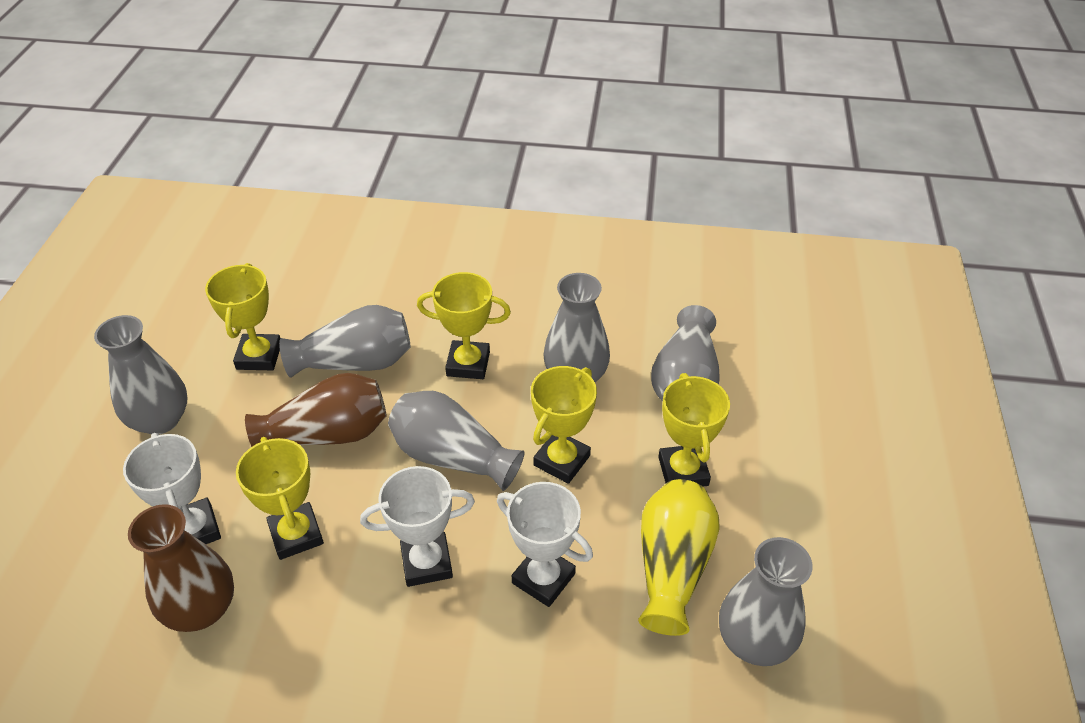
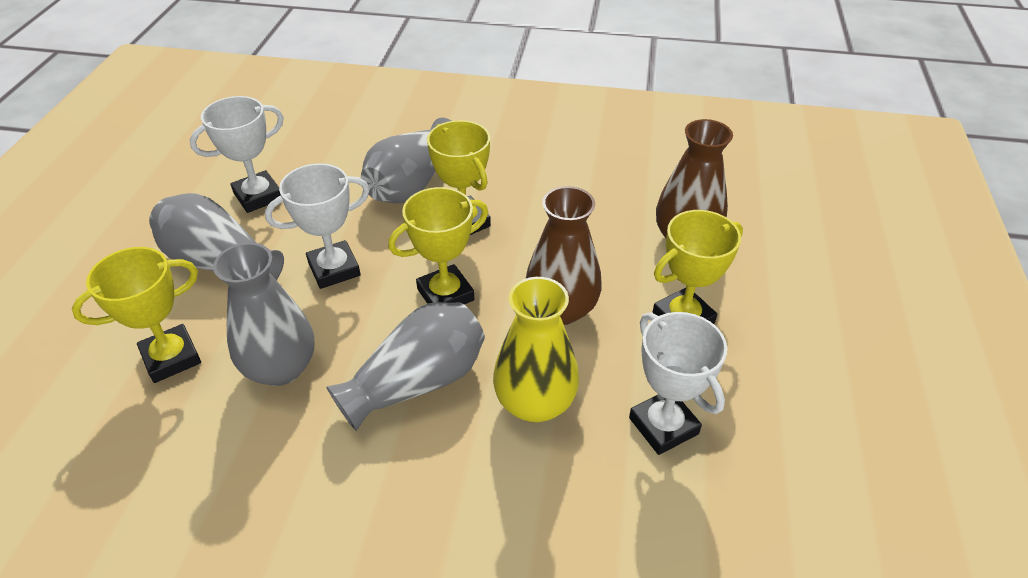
grey vase: [94,315,187,434] [279,305,410,378] [388,391,525,491] [543,273,610,382] [651,305,720,402] [719,537,813,666] = 6 -> [149,193,284,280] [213,242,314,386] [326,302,485,431] [361,118,451,203] = 4
yellow trophy: [205,263,281,370] [236,437,324,560] [417,272,511,379] [531,366,597,484] [658,373,730,487] = 5 -> [72,247,201,383] [388,187,488,304] [427,120,491,235] [652,210,743,324] = 4

